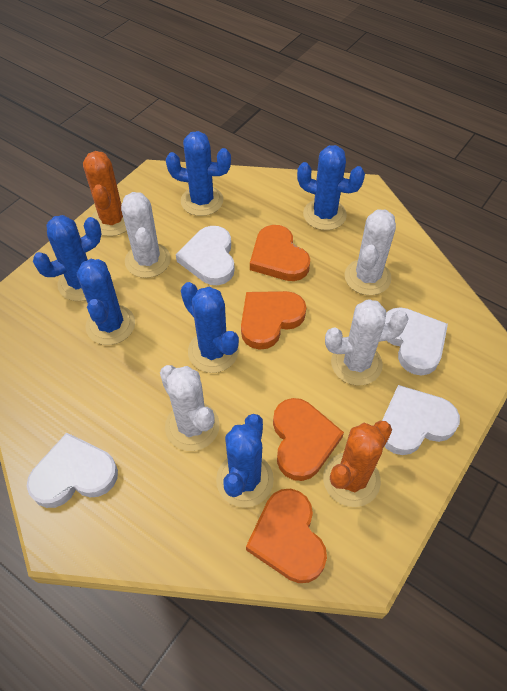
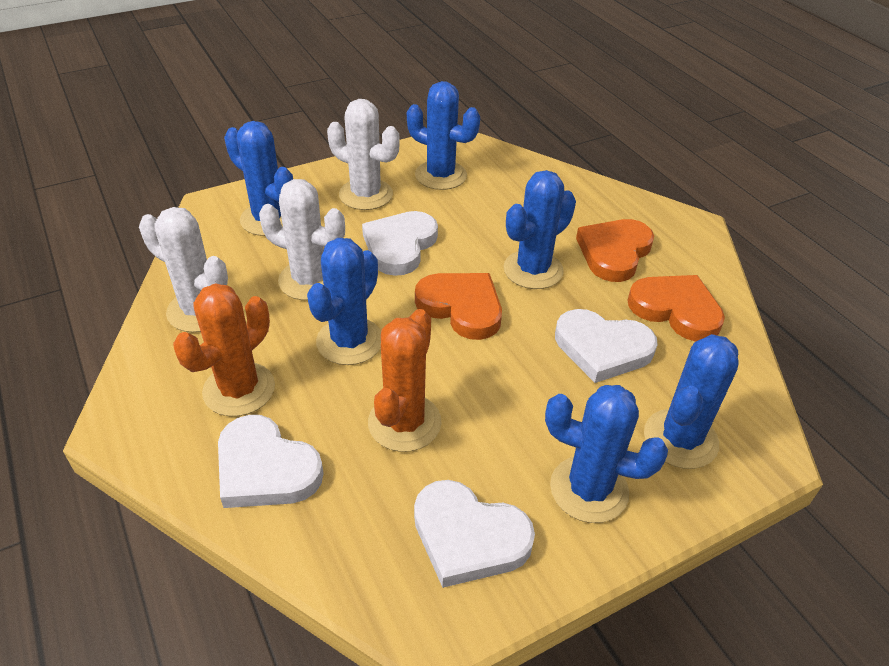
orange heart: [241,291,306,350] [246,489,327,583] [250,225,310,281] [273,398,344,481] = 4 -> [415,273,502,340] [576,219,654,282] [627,275,725,341] = 3
white cactus: [121,192,171,278] [160,365,220,451] [325,299,409,385] [345,209,396,295] = 4 -> [139,207,228,332] [259,179,345,300] [327,99,400,210] = 3

